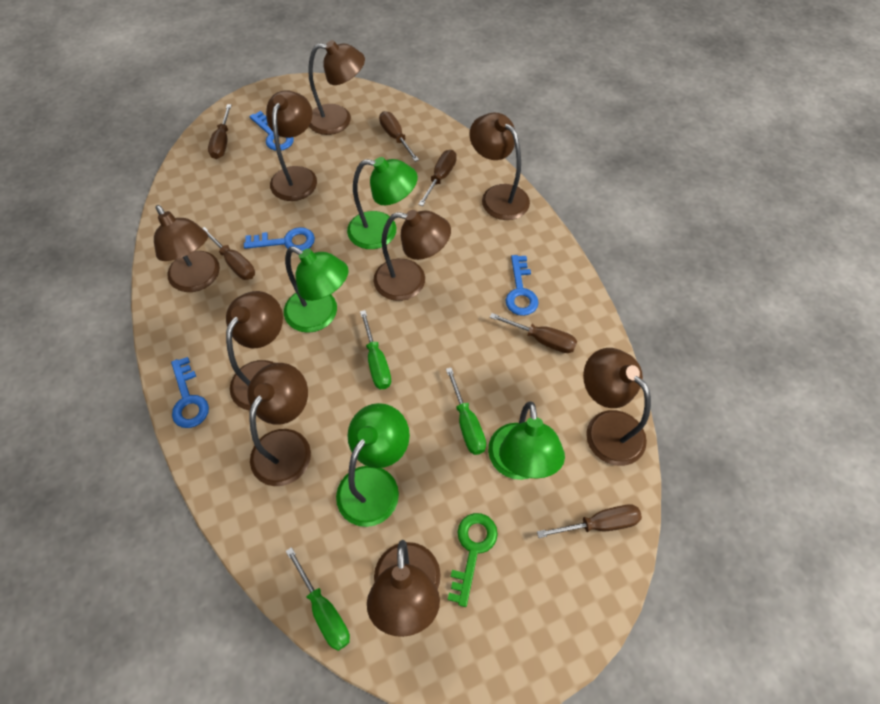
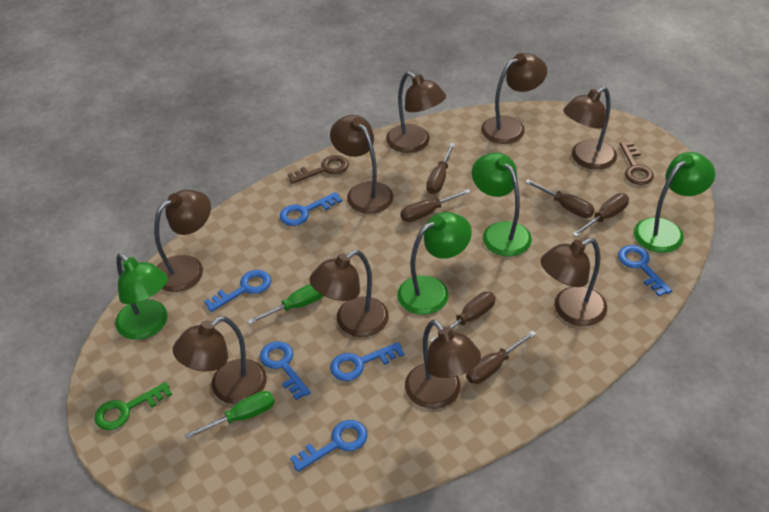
blue key: [171,357,209,428] [244,227,315,251] [249,111,294,151] [506,255,539,316] = 4 -> [204,270,271,312] [260,341,311,400] [280,192,342,226] [290,420,367,472] [330,342,404,381] [618,245,672,296] = 6
brown key: none = 0 -> [288,155,349,184] [620,142,654,185] = 2
green screwdriver: [286,547,350,651] [360,310,391,389] [446,368,486,455] = 3 -> [184,391,275,439] [247,284,324,325] = 2

